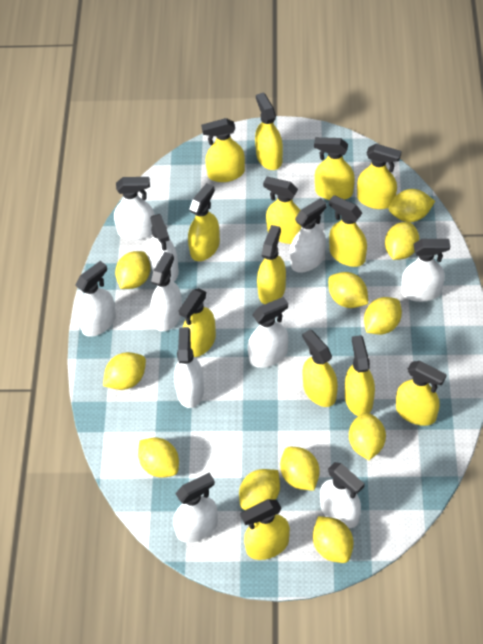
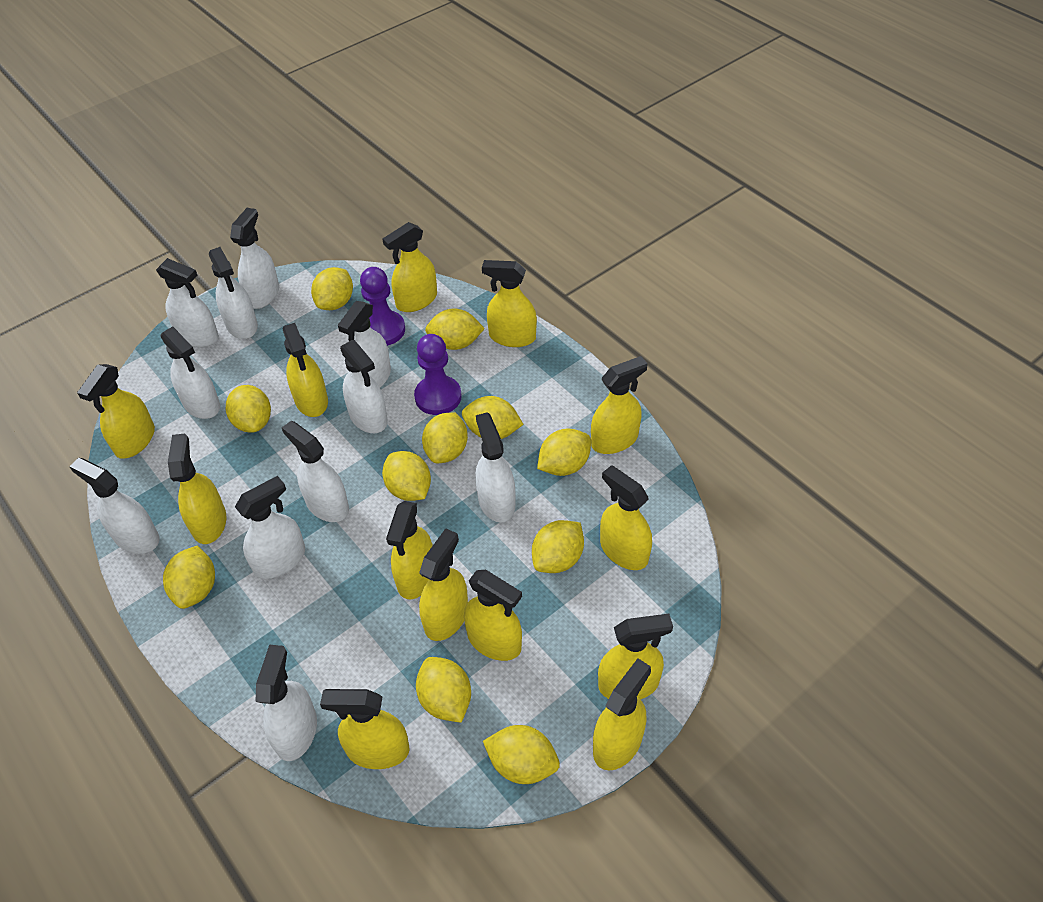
purple pawn: none = 0 -> [360,267,405,346] [414,334,462,415] = 2
white spray bottle: [76,261,116,337] [114,177,155,240] [149,214,179,282] [151,252,182,332] [173,473,218,543] [174,327,204,408] [248,297,288,368] [290,198,327,273] [320,462,365,528] [401,239,450,302] = 10 -> [69,458,159,554] [156,258,219,347] [160,326,220,419] [209,247,258,339] [230,208,279,309] [235,476,305,579] [256,644,317,761] [282,421,349,522] [338,301,391,387] [340,340,388,433] [475,412,515,523] = 11

